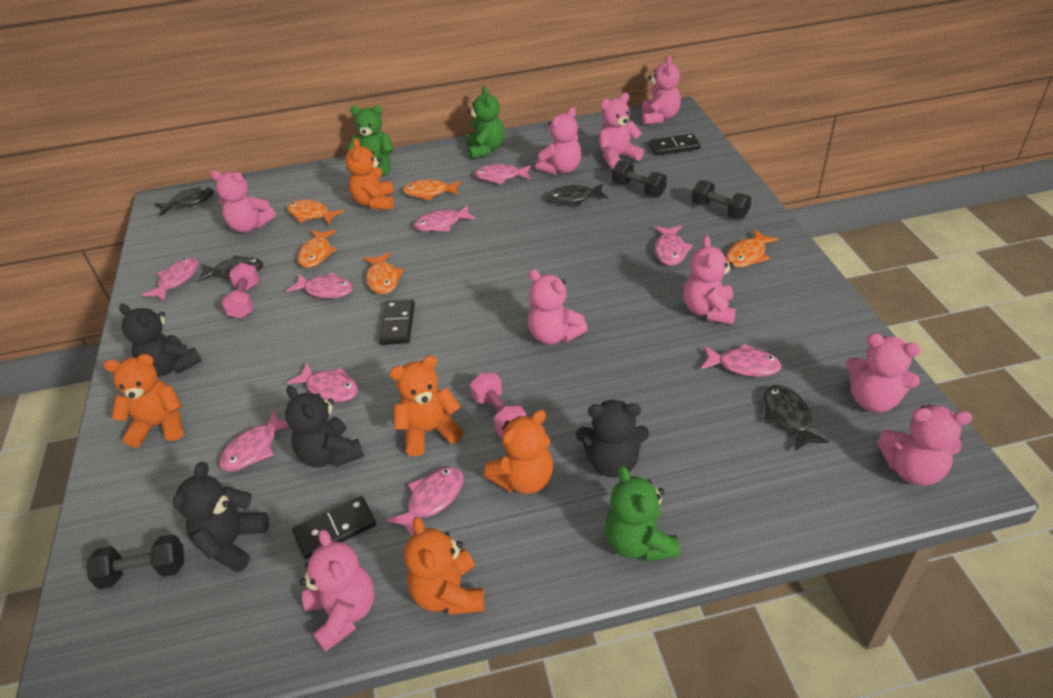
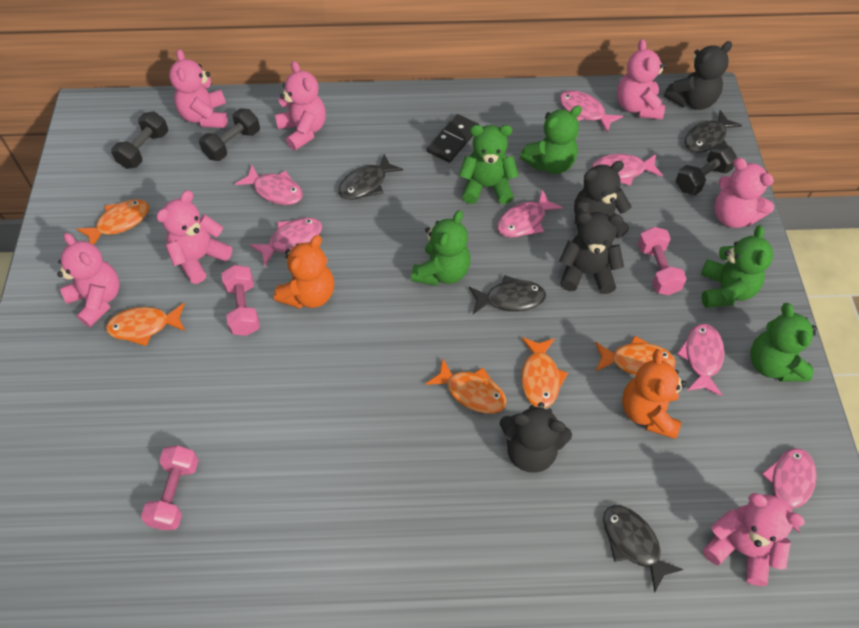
black domino: [292,496,376,559] [379,300,415,345] [649,134,701,156] = 3 -> [427,114,479,163] = 1
green teddy bear: [347,106,393,175] [466,86,505,159] [605,466,680,562] = 3 -> [411,210,470,286] [459,125,519,204] [520,105,582,174] [701,225,773,308] [750,303,817,382] = 5
orange teddy bear: [104,354,183,447] [345,138,394,210] [390,355,464,457] [404,517,485,615] [484,410,553,494] = 5 -> [274,235,334,309] [622,349,686,439] = 2
pink dumbbell: [222,263,259,319] [470,373,526,437] = 2 -> [141,446,199,530] [221,265,260,336] [638,227,687,295] = 3
pink fish: [142,258,199,301] [219,410,289,471] [286,272,353,298] [287,363,358,402] [386,467,464,536] [414,205,476,231] [474,164,531,184] [654,226,693,266] [701,343,782,377] = 9 -> [235,165,303,205] [250,218,322,267] [498,190,563,238] [559,90,623,133] [592,154,663,186] [677,324,724,396] [762,448,817,533] = 7
pink teddy bear: [211,170,276,233] [300,530,374,652] [528,269,588,345] [535,107,581,175] [599,93,644,169] [642,55,681,125] [683,236,736,324] [846,333,921,412] [877,405,972,486] = 9 -> [57,233,120,327] [156,190,232,284] [169,49,227,128] [275,61,326,151] [617,39,666,120] [703,493,805,586] [714,158,774,228] = 7

